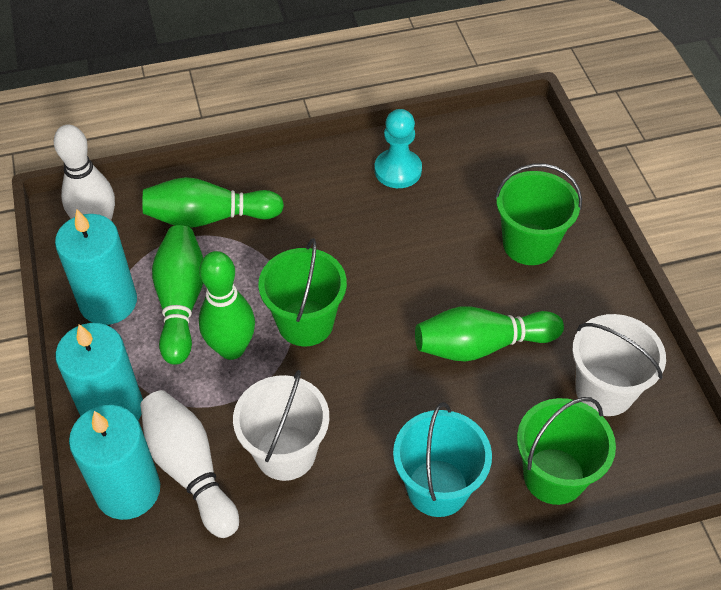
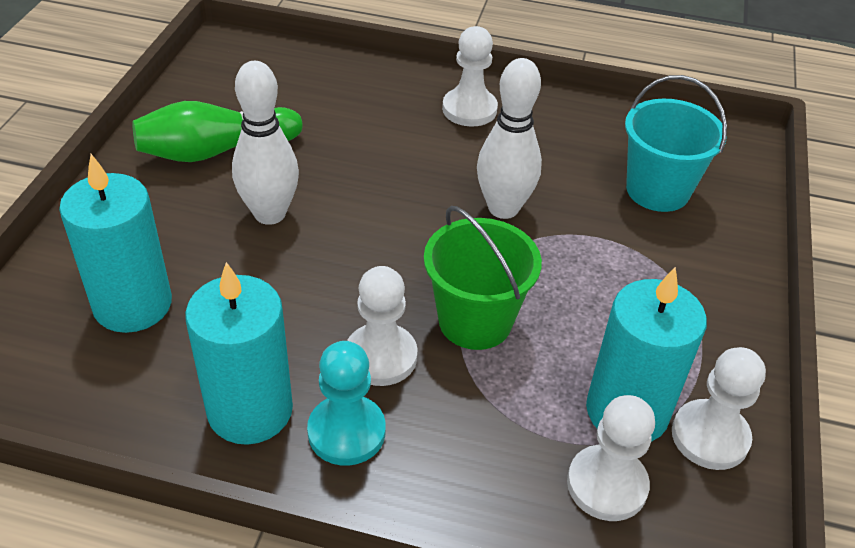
green bowling pin: [142,177,284,228] [152,225,203,365] [199,251,255,360] [415,306,564,362] = 4 -> [132,101,303,162] = 1
green bucket: [258,238,347,346] [495,164,582,265] [517,397,616,505] = 3 -> [424,206,542,350] = 1
white bucket: [233,370,329,481] [572,314,666,416] = 2 -> none = 0
white pawn: none = 0 -> [347,266,417,386] [442,26,498,127] [567,395,655,521] [672,347,766,470] = 4

